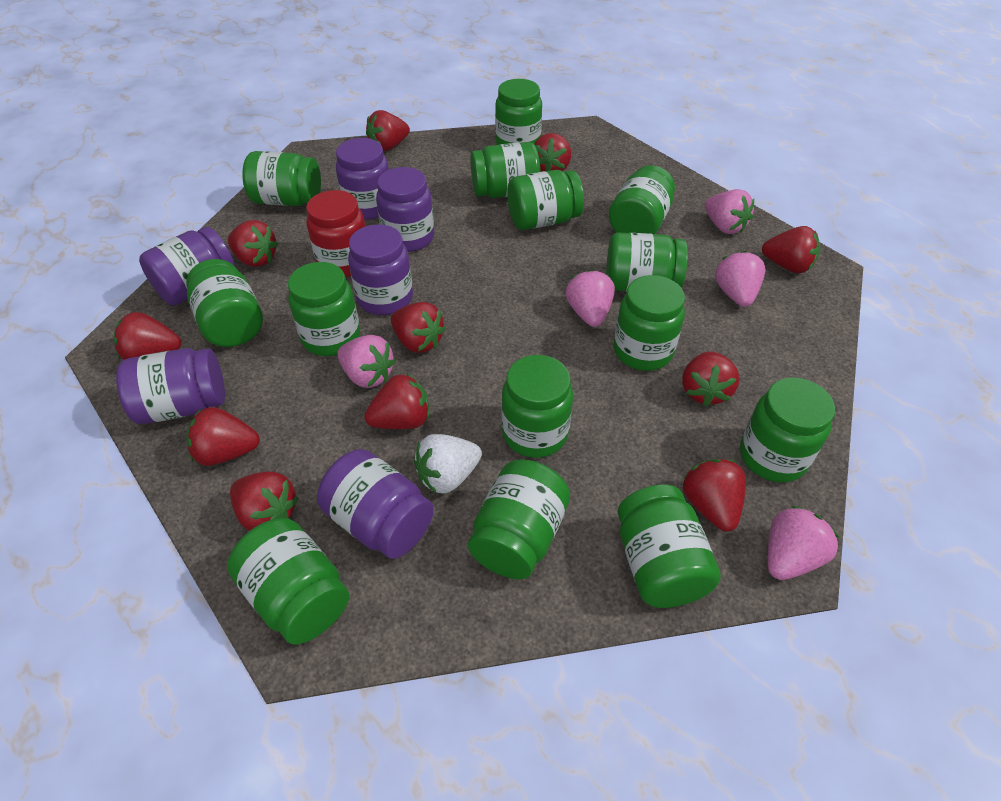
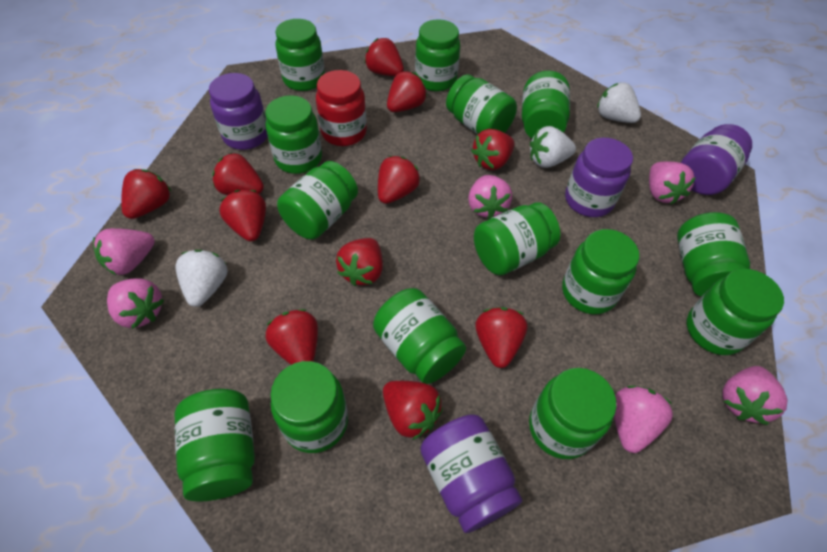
pink strawberry: [337,335,396,388] [566,269,615,327] [705,189,754,234] [715,251,766,307] [768,506,840,580] = 5 -> [93,228,155,275] [107,278,164,329] [468,175,512,219] [614,386,673,453] [649,161,696,204] [722,366,788,425] = 6
purple jar: [116,348,225,424] [139,227,235,306] [317,449,434,559] [336,138,389,220] [348,224,413,315] [376,167,434,252] = 6 -> [209,73,268,150] [420,414,522,533] [565,138,633,217] [681,124,752,195] = 4
white strawberry: [414,434,482,494] = 1 -> [175,250,228,307] [530,126,576,168] [597,82,641,123] = 3

